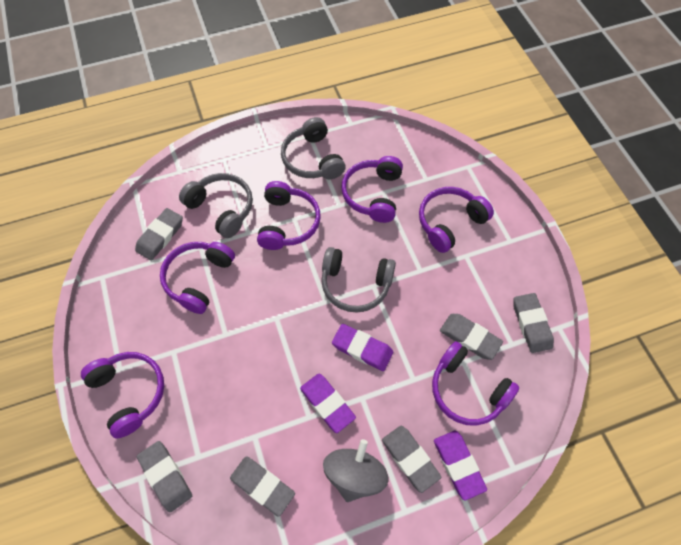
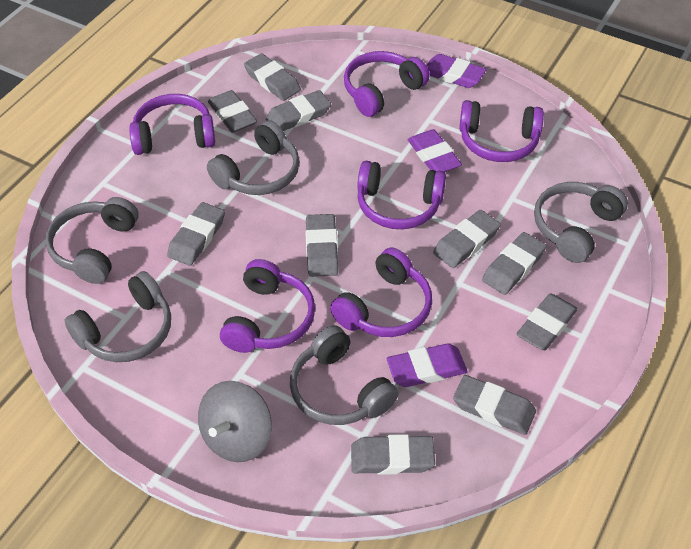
grey eraser: [135,208,183,261] [137,441,192,512] [230,456,295,517] [382,426,441,493] [440,314,503,360] [514,293,554,353] = 6 -> [167,202,225,266] [208,90,257,133] [244,53,301,101] [266,90,331,131] [305,214,338,277] [351,434,435,475] [433,210,501,268] [453,375,536,435] [482,232,546,295] [516,293,578,350] = 10
grey headphones: [179,173,253,238] [281,117,346,179] [321,247,396,313] = 3 -> [45,197,139,284] [64,271,171,362] [207,120,300,195] [290,325,398,425] [534,182,628,263] = 5

